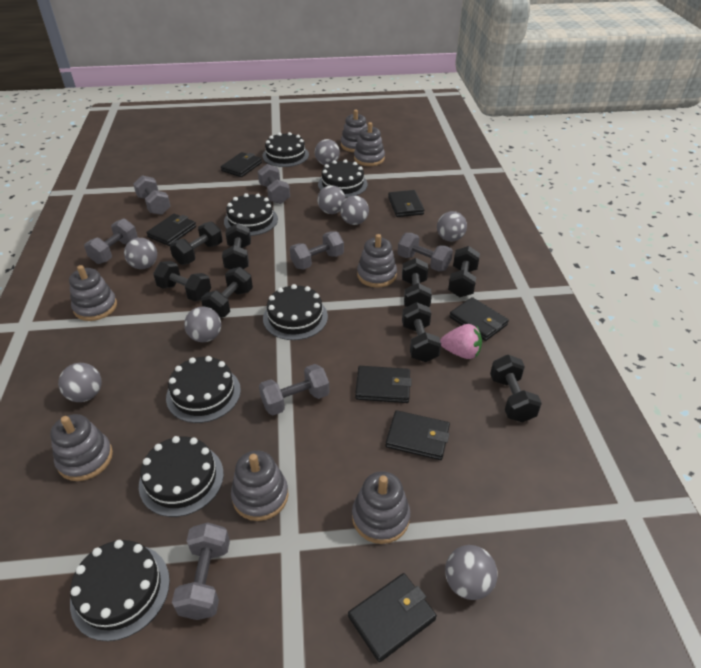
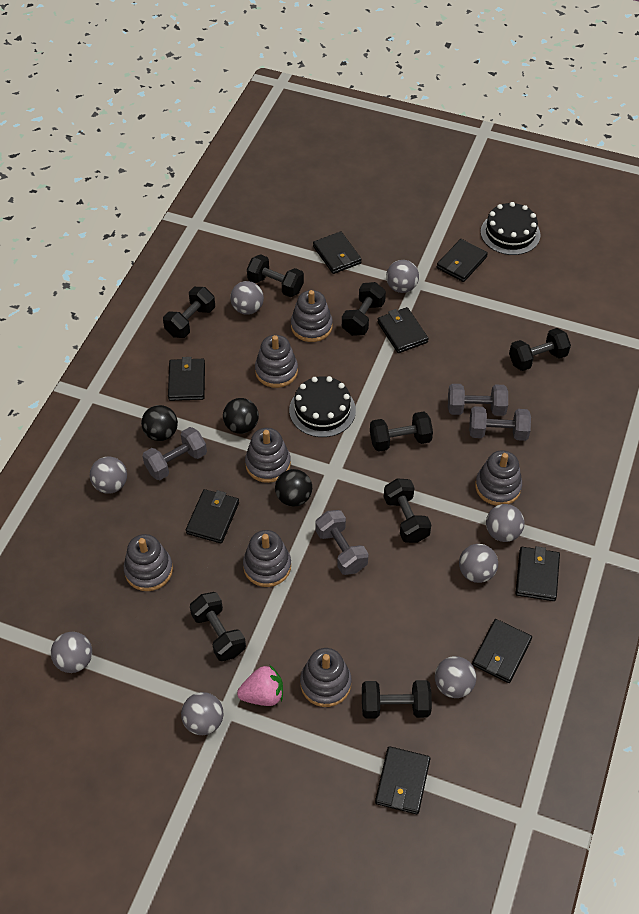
black ball: none = 0 -> [141,405,178,441] [223,398,259,434] [275,469,312,507] = 3
black cake: [70,540,170,641] [139,436,224,517] [166,356,241,423] [224,193,278,236] [263,132,309,167] [263,284,328,340] [318,159,368,198] = 7 -> [289,376,356,437] [481,202,540,255] = 2
black wallet: [146,214,196,246] [221,152,262,177] [348,573,437,662] [355,366,412,403] [386,410,450,460] [388,190,424,217] [449,297,509,341] = 7 -> [168,357,205,401] [186,489,239,543] [313,231,362,274] [375,746,431,814] [377,307,429,353] [437,239,488,282] [472,619,532,683] [515,546,560,601] = 8
grey dumbbell: [84,218,138,264] [133,175,171,215] [172,522,230,620] [258,164,290,204] [259,364,329,415] [290,231,344,269] [398,233,453,271] = 7 -> [142,427,207,480] [315,510,369,575] [448,384,508,416] [469,406,531,441] = 4

